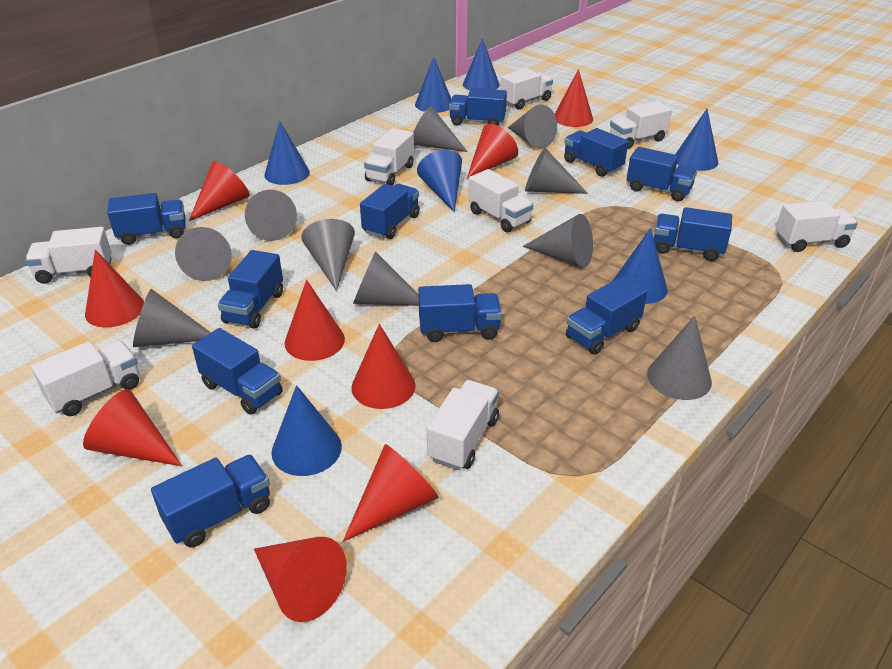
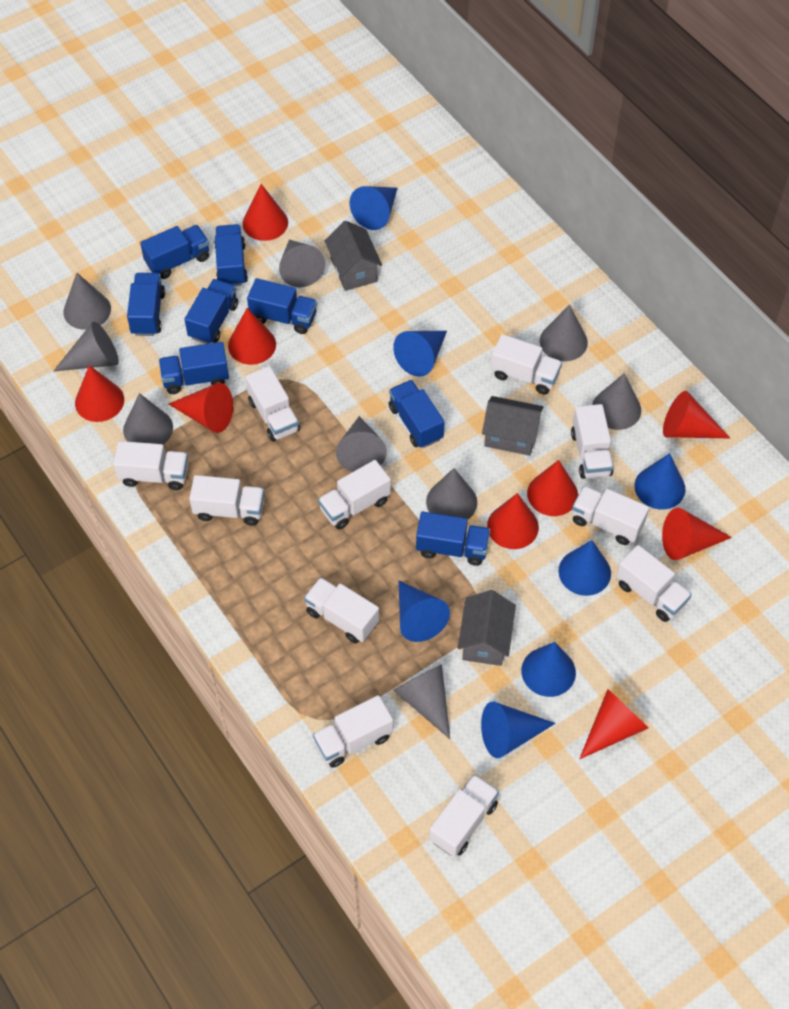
blue truck: [107,193,186,245] [151,455,270,548] [192,328,283,415] [218,250,283,329] [360,184,420,239] [418,284,502,342] [449,88,507,126] [564,128,628,177] [566,276,647,355] [627,147,697,201] [654,207,732,261] = 11 -> [127,273,165,336] [140,225,209,279] [159,342,229,394] [184,279,238,344] [214,224,248,286] [247,278,317,334] [389,380,445,448] [416,512,490,566] = 8
grey cone: [133,289,211,347] [175,227,232,281] [245,190,297,241] [301,219,355,291] [353,251,419,306] [413,106,468,152] [508,105,557,149] [522,214,593,268] [525,148,588,194] [647,316,712,400] = 10 -> [54,322,119,371] [63,273,111,330] [123,393,173,444] [279,240,325,287] [336,416,387,472] [393,664,450,739] [426,468,477,520] [540,304,588,361] [592,373,641,430] = 9
grey house: none = 0 -> [325,221,382,291] [458,590,516,666] [482,396,543,456] = 3
white truck: [25,227,112,284] [31,341,139,416] [364,128,414,186] [427,380,499,470] [468,169,533,232] [500,68,553,110] [610,101,672,149] [776,201,858,252] = 8 -> [113,441,188,490] [189,475,264,526] [245,366,300,442] [304,577,379,643] [313,695,393,768] [318,460,391,530] [429,774,499,857] [491,334,562,395] [571,404,613,479] [572,486,649,545] [616,545,692,622] = 11

